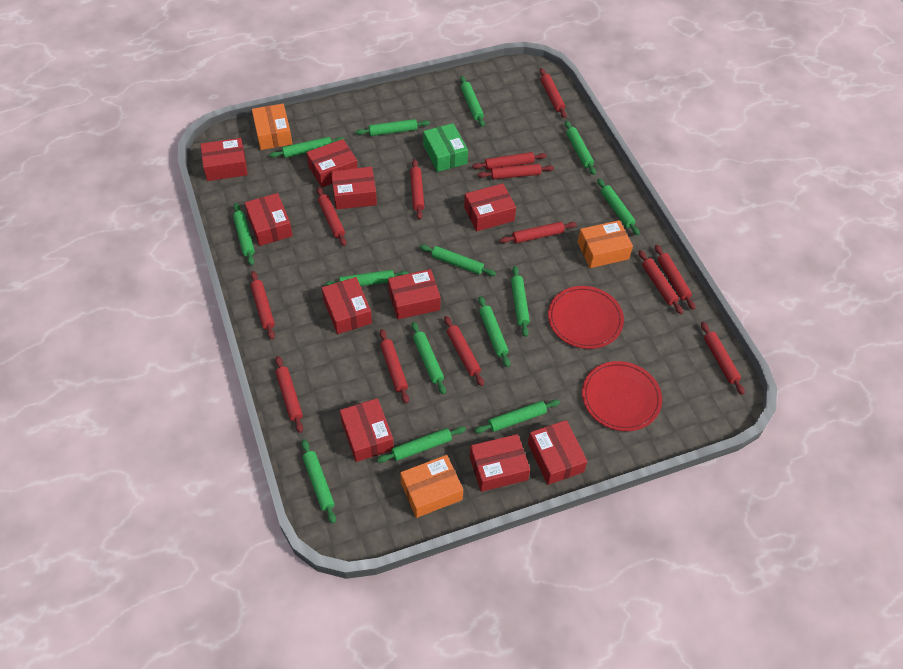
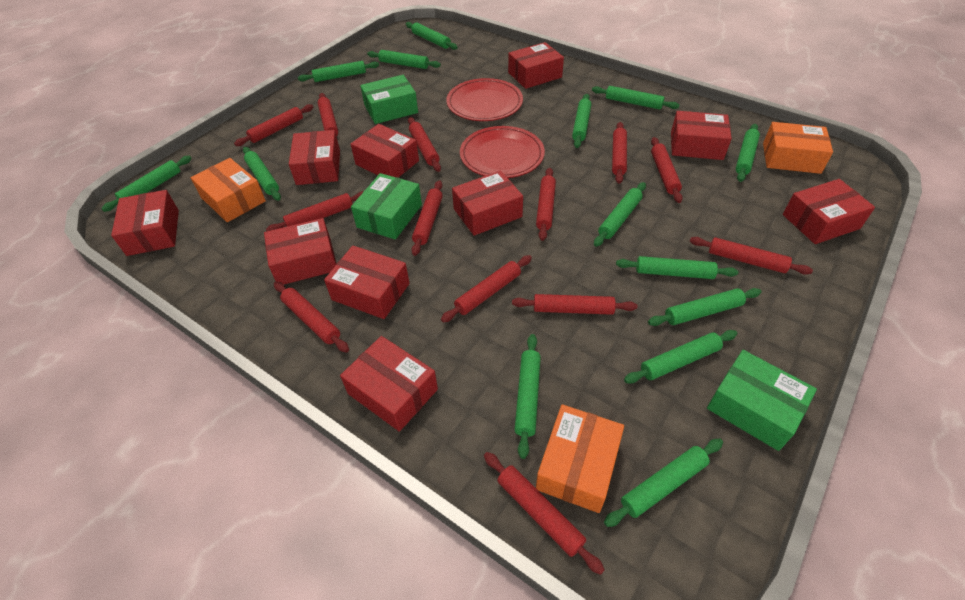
green box: [423,123,468,172] = 1 -> [351,173,422,240] [360,75,418,124] [707,350,817,451] = 3

